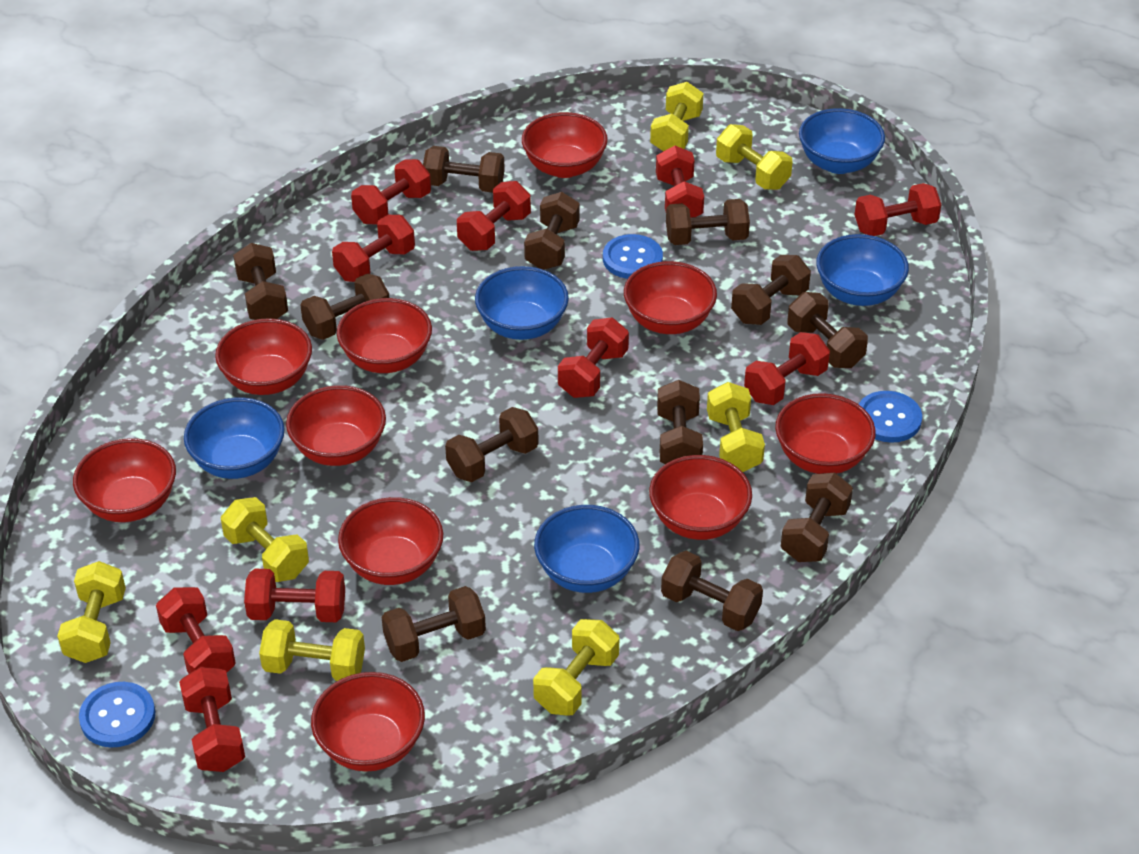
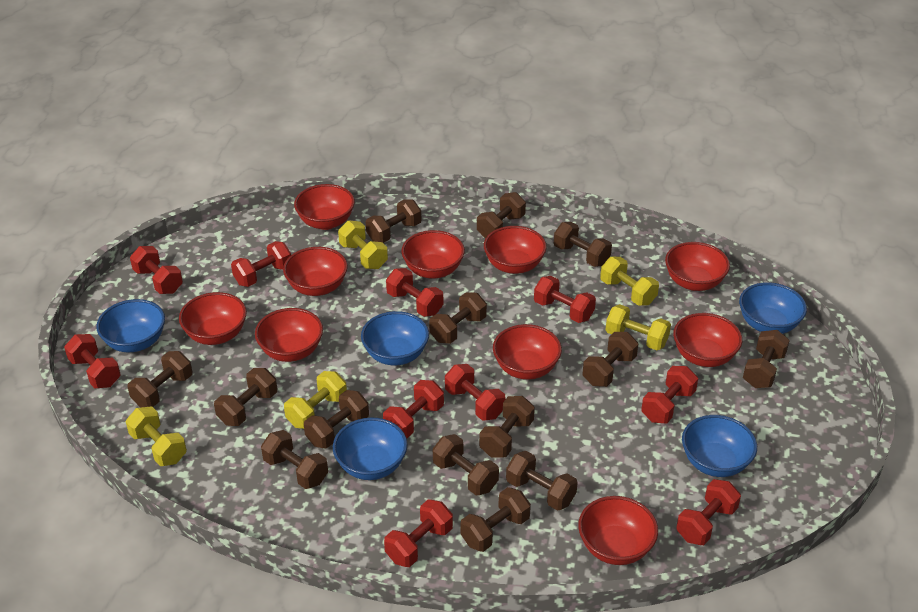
blue button: [79,682,156,748] [603,234,663,279] [859,391,922,443] = 3 -> none = 0
brown dumbbell: [233,243,288,320] [300,274,389,340] [382,586,486,662] [423,146,505,193] [445,407,538,482] [524,192,580,270] [657,380,703,464] [661,551,763,631] [666,199,750,245] [731,255,811,325] [781,473,853,562] [787,292,868,368] = 12 -> [128,351,193,408] [214,368,277,426] [261,430,328,489] [304,390,369,449] [366,199,421,243] [429,292,487,344] [433,434,499,496] [460,487,531,552] [477,192,526,239] [479,396,535,457] [506,451,578,511] [554,222,612,267] [582,332,638,387] [743,330,790,388] = 14
yellow dumbbell: [57,561,126,663] [221,497,309,582] [259,619,365,681] [533,619,619,716] [650,82,704,151] [707,382,765,472] [716,124,793,190] = 7 -> [126,406,187,466] [284,371,347,429] [338,221,388,269] [600,257,659,306] [606,304,671,350] = 5

